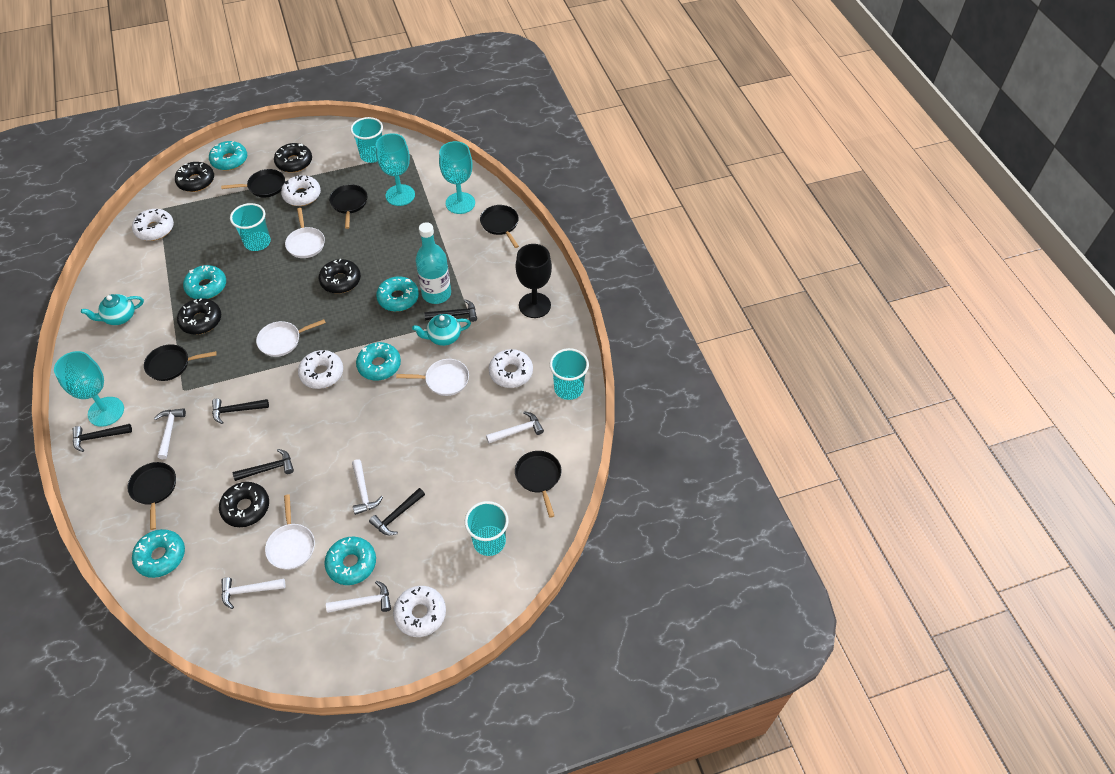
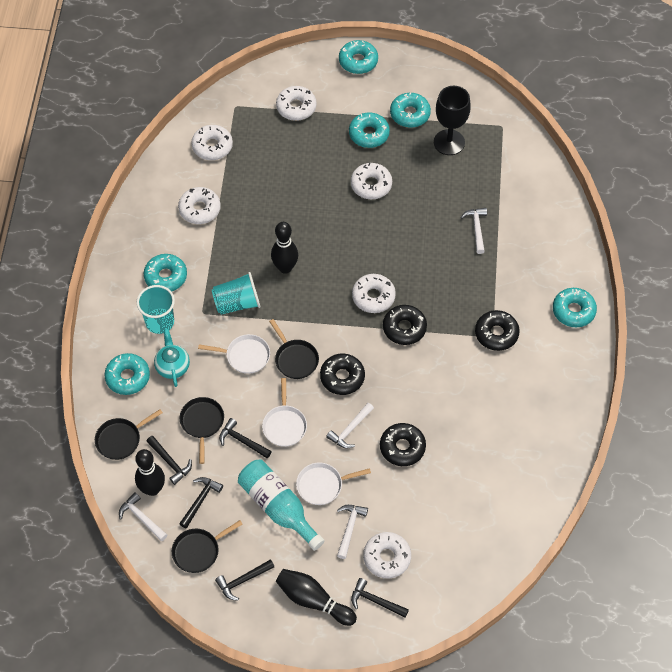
black bowling pin: none = 0 -> [135,449,165,496] [271,222,298,274] [276,569,357,626] = 3
black donut: [175,162,214,192] [177,298,221,335] [219,482,269,527] [274,143,312,173] [319,259,361,294] = 5 -> [320,354,365,395] [380,423,426,466] [383,305,427,345] [475,310,520,351] = 4
black pan: [127,462,176,530] [144,344,217,381] [221,169,285,197] [329,184,368,229] [480,205,519,248] [515,451,561,518] = 6 -> [95,409,163,460] [172,520,243,573] [180,397,224,464] [269,319,319,379] = 4
turquoise cup: [230,203,271,251] [351,117,383,163] [465,501,509,556] [550,348,589,400] = 4 -> [137,285,175,334] [212,272,260,315] = 2
turquoise goblet: [54,351,124,427] [376,133,415,206] [439,141,475,214] = 3 -> none = 0
turquoise teapot: [81,294,144,325] [412,314,471,346] = 2 -> [154,329,190,387] = 1
white donut: [132,209,174,241] [281,175,321,206] [298,350,343,389] [393,586,446,637] [489,349,533,388] = 5 -> [178,187,221,224] [191,125,233,160] [276,86,316,121] [351,163,392,199] [352,274,396,313] [363,532,411,578] = 6
white hammer: [154,408,186,459] [221,577,285,609] [326,581,391,613] [352,459,383,515] [486,411,544,443] = 5 -> [119,492,167,541] [326,403,374,448] [337,505,368,559] [461,208,487,254] = 4
white pan: [256,319,326,357] [265,495,315,570] [285,208,325,258] [396,359,469,396] = 4 -> [198,334,270,374] [262,378,307,447] [296,463,371,505] = 3

